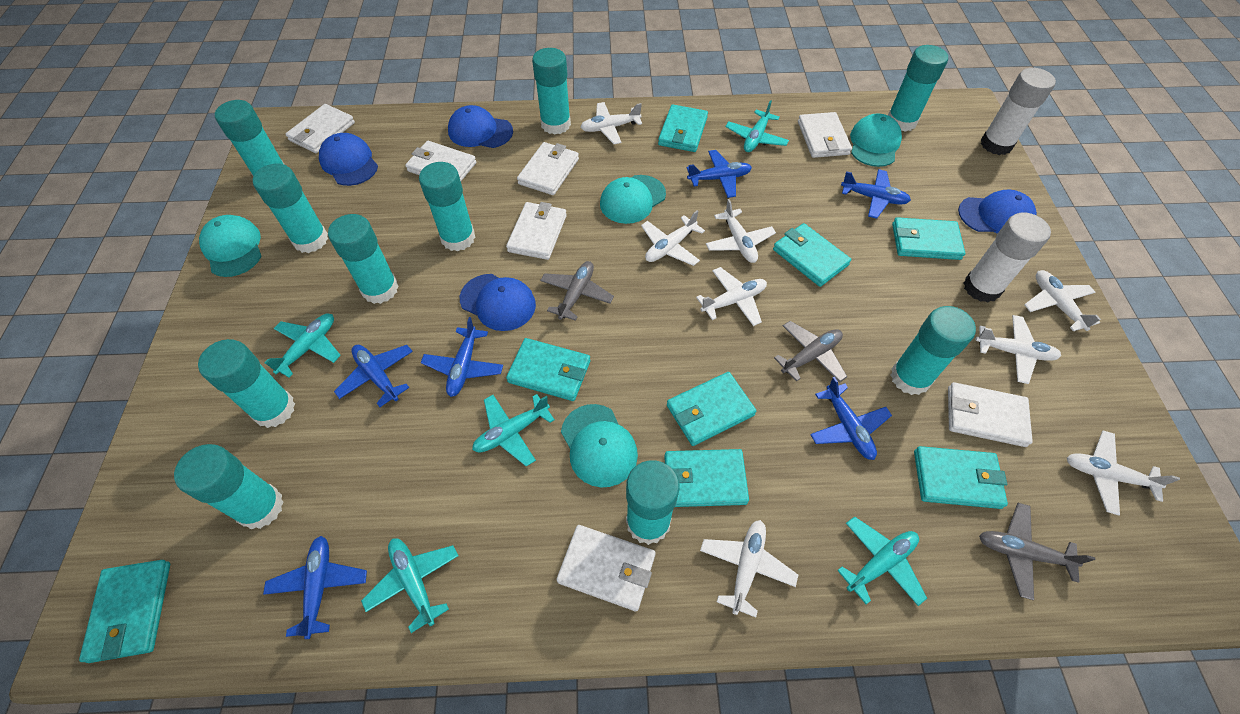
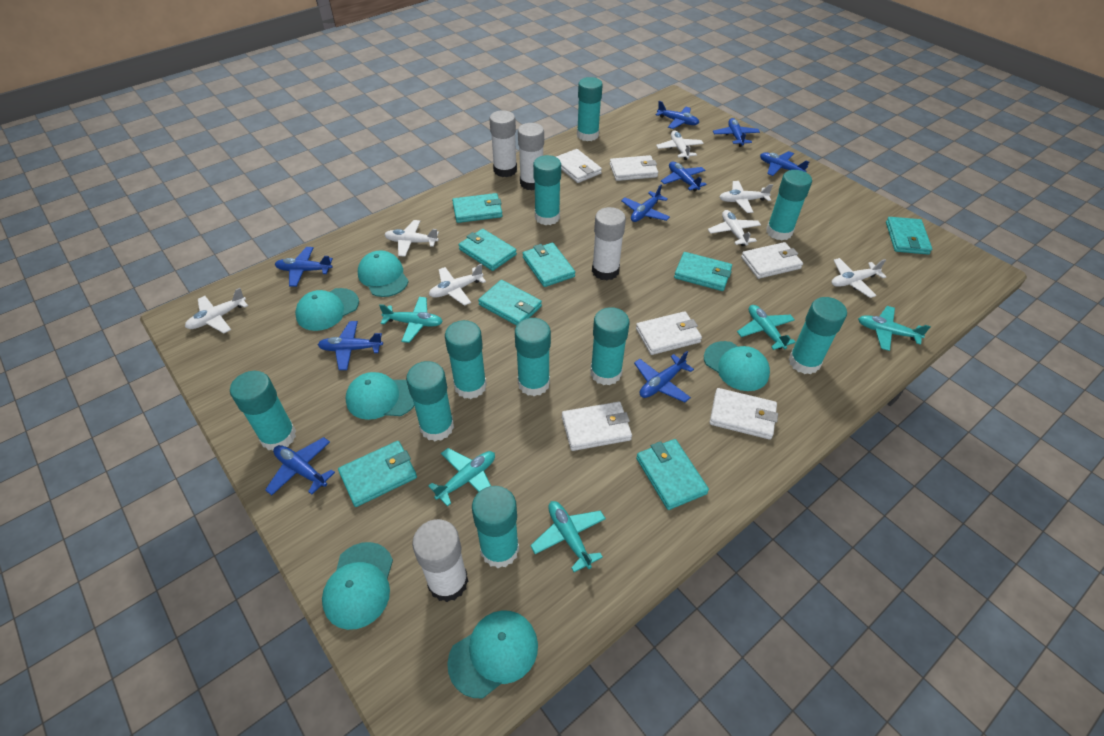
blue cap: [319,133,378,186] [448,105,513,148] [460,274,536,331] [958,189,1037,234] = 4 -> none = 0
blue plane: [263,536,367,639] [334,345,413,407] [421,317,503,397] [687,150,752,198] [810,377,892,460] [841,169,911,219] = 6 -> [265,437,335,495] [275,247,333,287] [318,321,383,370] [621,185,670,222] [634,351,694,402] [656,101,699,129] [661,162,707,192] [713,118,760,147] [760,151,809,176] = 9
grey plane: [540,261,614,321] [774,321,847,382] [979,503,1095,600] = 3 -> none = 0
turquoise cap: [199,215,262,277] [561,404,638,487] [600,175,666,224] [850,114,902,167] = 4 -> [295,288,359,331] [322,542,393,630] [345,372,414,420] [358,250,409,297] [447,610,538,698] [704,341,770,391] = 6
white glue stick: [963,213,1051,303] [981,68,1056,155] = 2 -> [412,519,468,602] [489,110,517,177] [518,123,544,190] [592,207,626,281] = 4
white plane: [580,102,642,144] [641,210,705,266] [696,267,767,326] [700,520,798,617] [706,199,776,263] [975,315,1061,384] [1024,270,1101,331] [1067,431,1180,516] = 8 -> [185,288,248,333] [384,220,439,257] [429,264,486,306] [656,131,704,160] [708,210,761,246] [720,181,773,213] [832,258,887,298] = 7
white wallet: [286,104,355,153] [405,141,476,181] [506,202,567,260] [517,142,579,195] [557,525,656,611] [798,112,852,158] [948,382,1033,447] = 7 -> [556,149,602,183] [562,402,632,451] [610,155,658,181] [636,311,702,355] [709,388,778,440] [741,242,803,279] = 6

